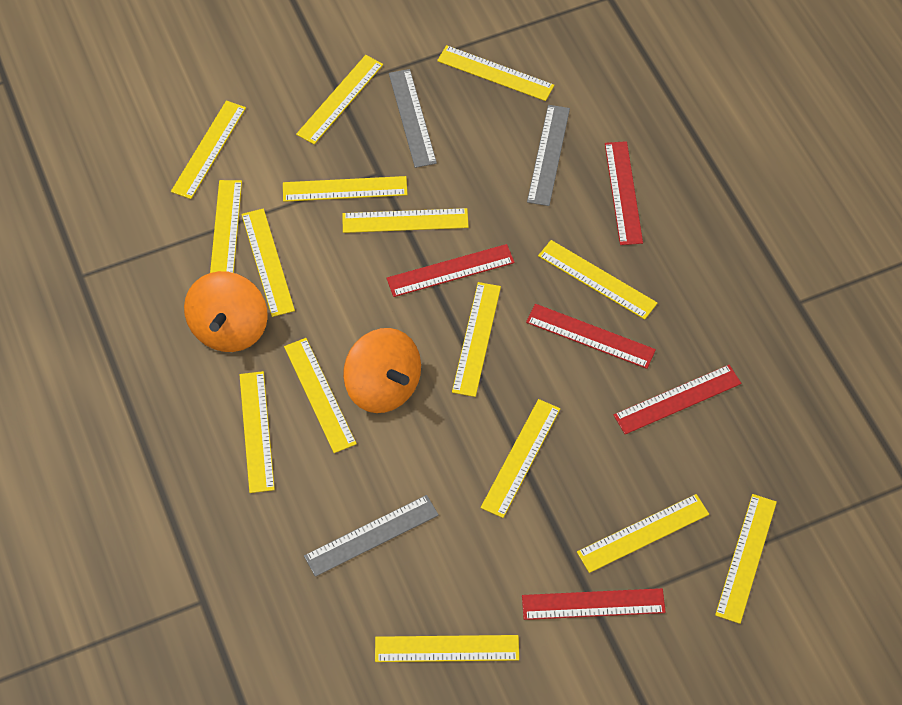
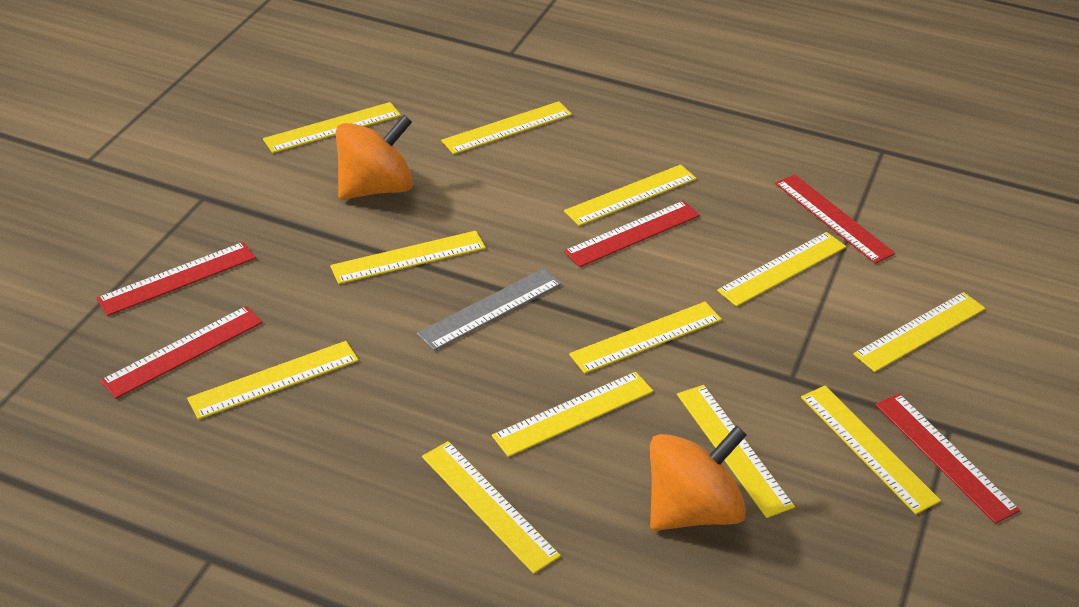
grey ruler: [304,495,439,577] [389,69,437,168] [527,105,570,206] = 3 -> [417,268,562,351] = 1
yellow ruler: [171,100,246,199] [210,180,242,273] [240,371,275,493] [241,209,295,317] [283,176,408,202] [284,338,357,453] [296,55,383,144] [342,208,469,233] [375,635,519,662] [437,45,554,101] [452,282,501,397] [481,399,560,518] [538,240,657,320] [577,494,709,573] [715,494,777,624] = 15 -> [187,341,359,419] [263,102,401,153] [330,231,486,284] [422,441,561,574] [441,101,572,154] [492,372,653,457] [564,165,696,226] [569,302,722,374] [677,385,795,518] [717,232,846,306] [801,386,941,514] [853,292,985,372] = 12

